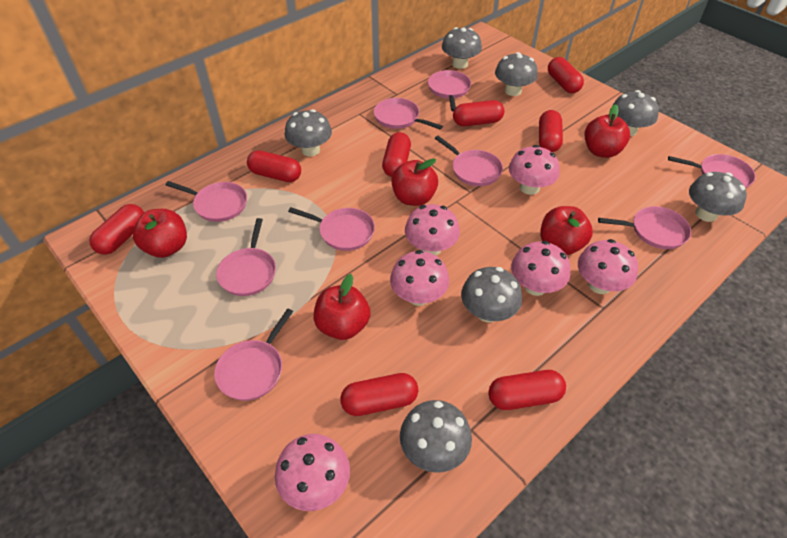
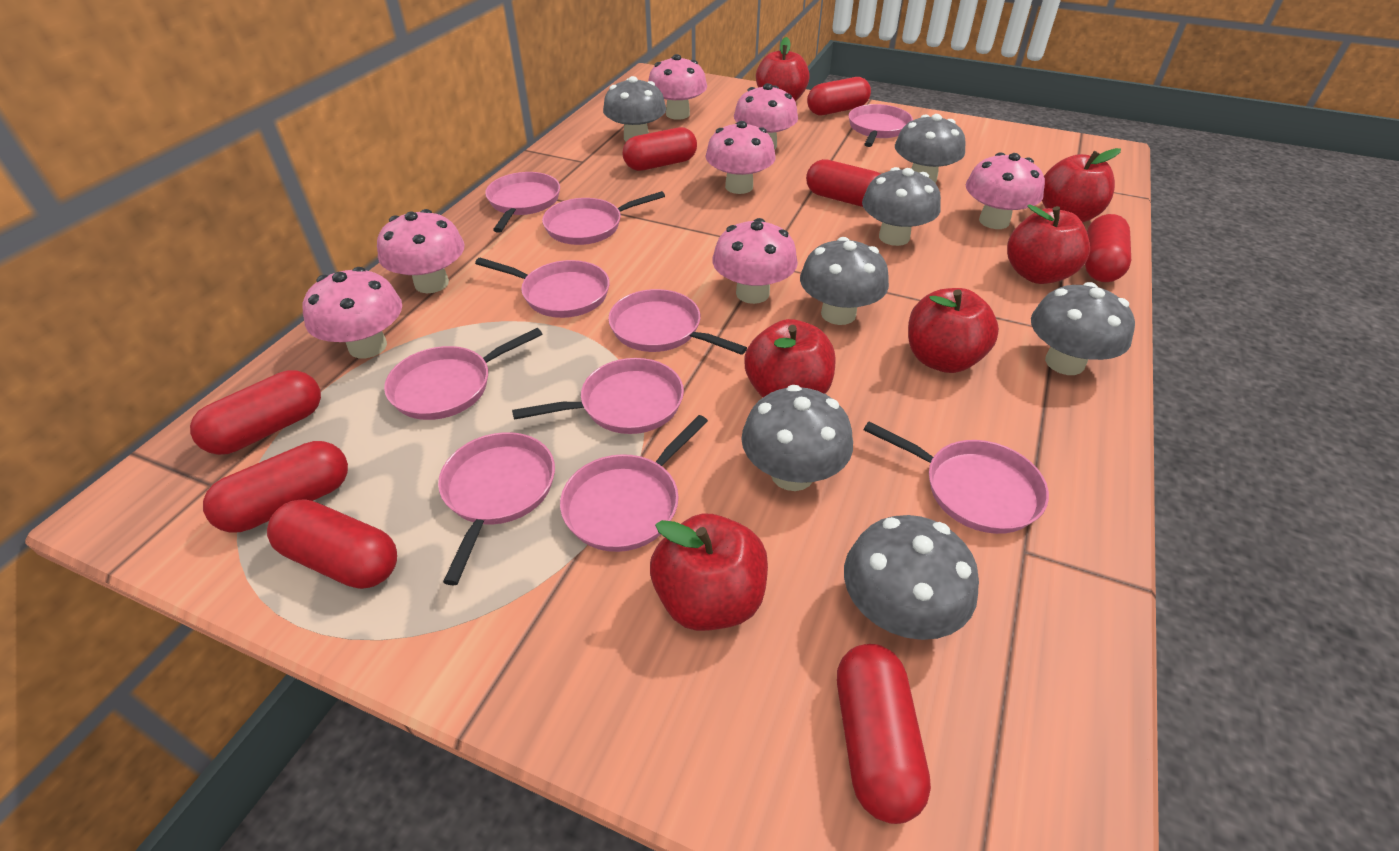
pink mushroom: [275,434,350,511] [390,250,449,306] [405,204,460,256] [509,145,559,195] [511,241,570,296] [578,239,638,294] = 6 -> [302,267,402,358] [377,209,465,293] [648,54,707,120] [705,121,776,194] [713,218,798,304] [734,83,798,150] [966,152,1045,229] = 7
pink pan: [166,181,247,222] [214,308,293,401] [216,218,276,296] [288,207,375,251] [374,98,443,130] [428,70,471,111] [435,136,503,186] [598,206,691,249] [668,154,756,189] = 9 -> [384,328,542,420] [438,432,555,586] [475,258,610,318] [485,172,560,233] [512,358,684,434] [542,191,665,245] [560,415,708,552] [608,289,747,355] [848,104,913,147] [864,422,1049,534] = 10
red apple: [133,209,187,258] [313,274,370,340] [391,158,438,206] [540,206,593,255] [585,104,630,158] = 5 -> [650,514,768,631] [744,319,835,398] [756,37,810,101] [908,288,999,373] [1007,204,1090,284] [1042,148,1121,223] = 6

